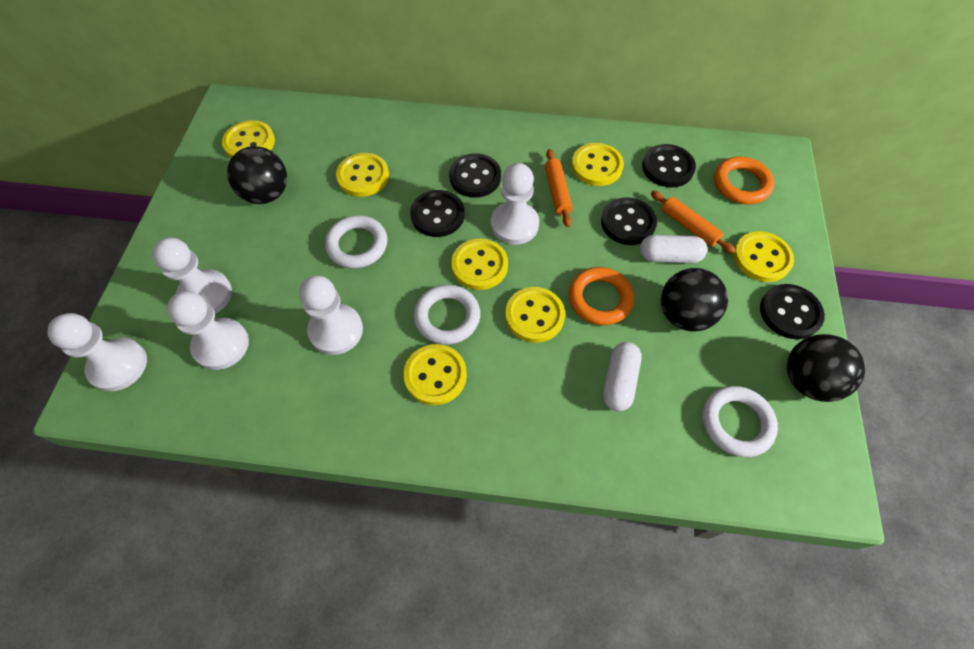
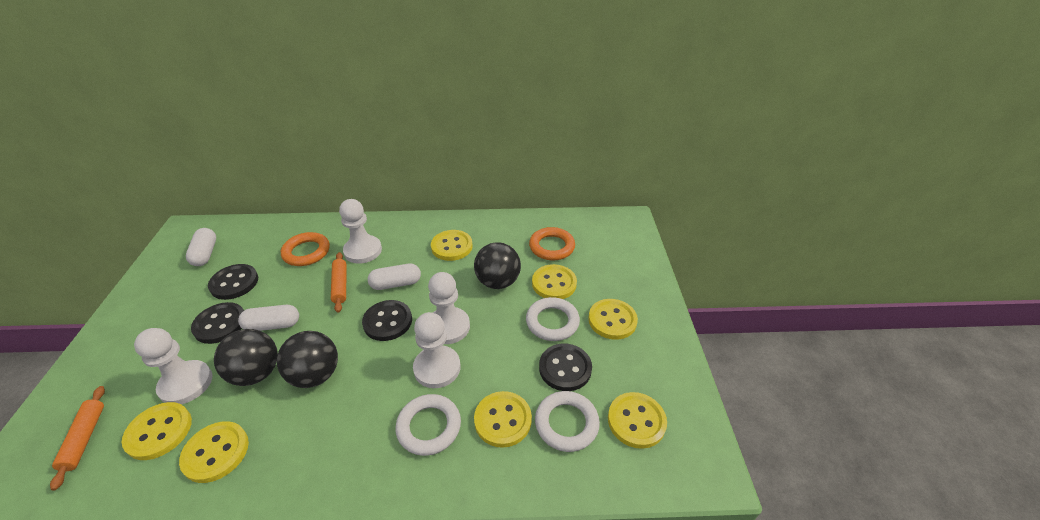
black button: [410,190,465,237] [449,153,501,198] [601,197,657,245] [642,144,696,188] [760,284,825,339] = 5 -> [191,302,244,344] [208,264,258,300] [362,300,412,341] [539,343,592,391] = 4
white capsule: [603,342,642,411] [640,235,707,263] = 2 -> [186,228,216,266] [238,305,299,331] [368,264,421,290] = 3
white pawn: [47,313,147,392] [152,238,232,314] [167,291,249,370] [299,275,363,355] [491,163,539,245] = 5 -> [134,328,212,404] [339,199,382,264] [413,312,461,388] [428,272,470,344] = 4

